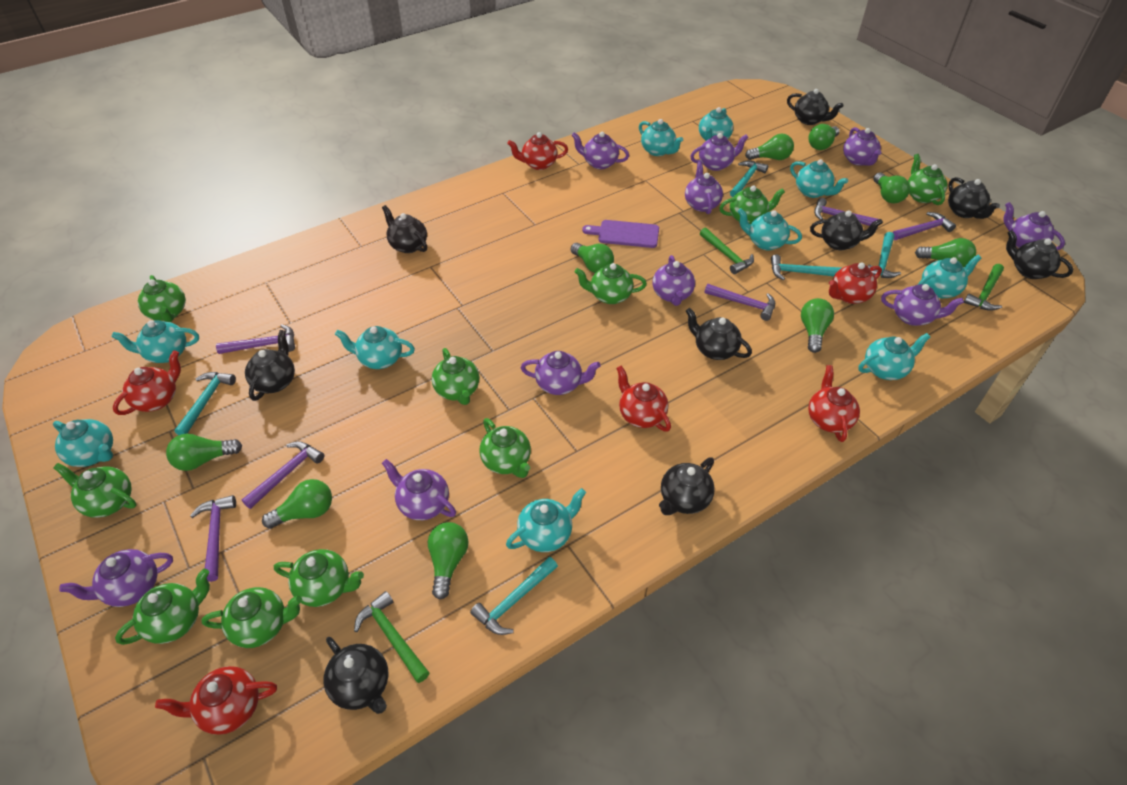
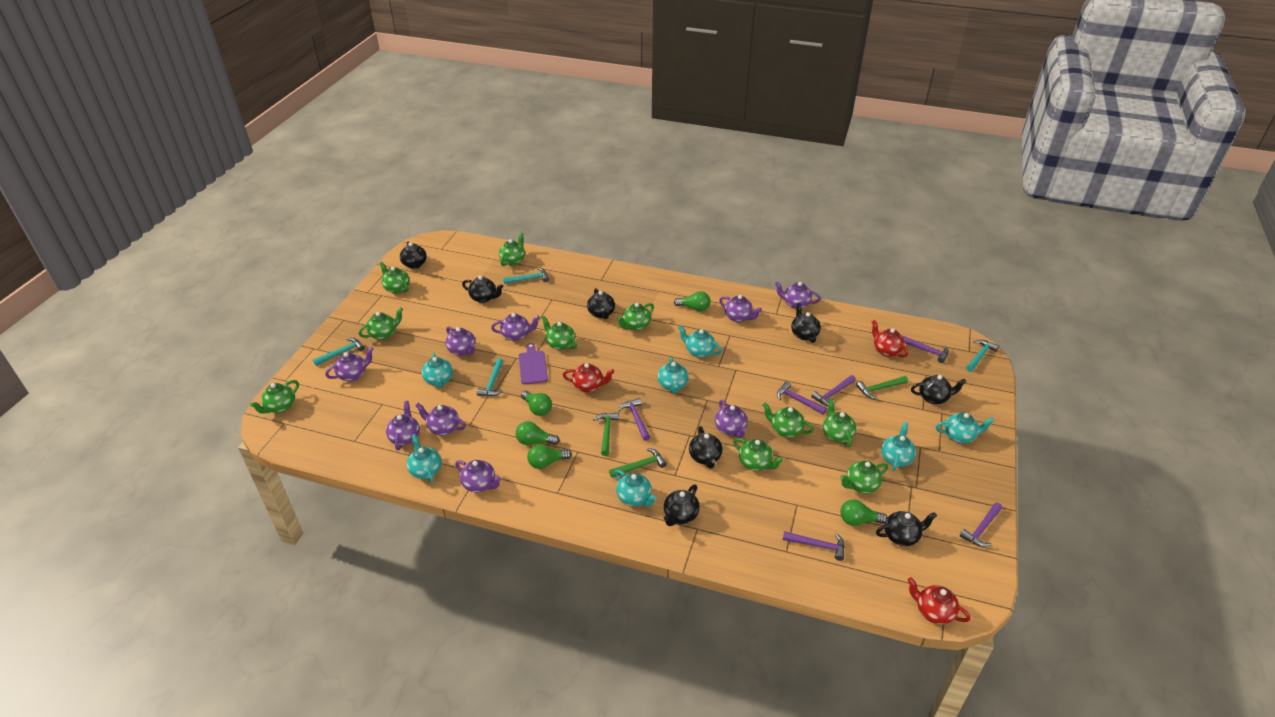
black teapot: [245,330,295,401] [324,637,389,714] [382,205,427,253] [659,457,715,515] [686,308,752,360] [787,89,843,125] [810,210,883,250] [948,177,1000,219] [1006,230,1073,279] = 9 -> [400,241,427,269] [462,276,503,303] [587,288,615,319] [664,485,700,526] [689,426,723,468] [791,302,821,343] [876,511,937,546] [911,375,966,404] = 8
green light bulb: [166,434,242,471] [262,479,332,529] [428,522,469,600] [571,243,614,273] [745,134,794,160] [801,298,834,353] [808,124,840,150] [874,173,910,203] [915,238,976,267] = 9 -> [516,421,560,445] [521,391,552,416] [527,444,572,469] [674,291,711,311] [840,499,888,526] = 5
purple teapot: [59,549,173,607] [382,459,456,520] [521,351,601,395] [571,132,629,169] [653,255,695,306] [685,161,723,214] [690,133,749,171] [843,127,881,166] [881,284,964,326] [1003,202,1065,250] = 10 -> [325,347,373,381] [386,401,420,451] [415,403,466,435] [445,327,475,356] [455,460,501,492] [491,313,540,341] [715,400,747,438] [719,295,762,322] [775,282,821,309] = 9
red teapot: [113,350,181,415] [155,666,277,735] [507,132,568,170] [616,366,671,431] [808,365,860,442] [829,263,882,304] = 6 -> [563,363,614,392] [871,320,908,358] [908,577,971,624] = 3
turquoise hammer: [174,372,236,435] [470,557,558,635] [730,161,768,197] [771,254,841,280] [868,232,901,278] = 5 -> [313,338,365,366] [477,358,503,396] [503,268,549,284] [966,340,999,372] = 4
turquoise teapot: [53,419,113,467] [112,320,199,363] [335,326,415,369] [506,488,586,552] [639,119,683,156] [699,107,733,141] [737,208,802,250] [790,159,848,198] [858,333,930,380] [918,255,981,299] = 10 -> [407,434,442,483] [422,353,453,388] [615,470,656,506] [658,357,688,394] [678,325,722,358] [881,422,916,471] [936,413,994,443] = 7

